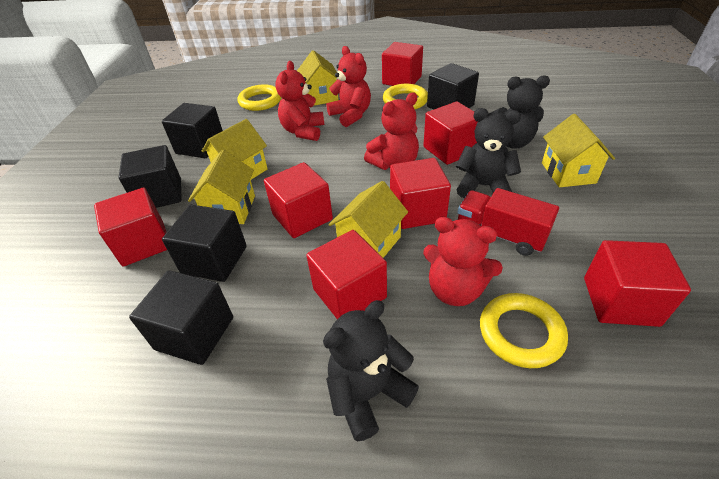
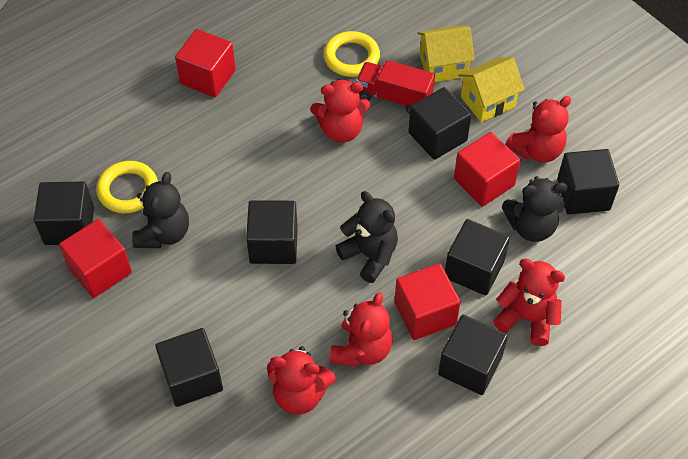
black cube: [119,145,182,208] [129,270,233,365] [162,103,223,158] [162,205,247,282] [427,63,479,110] = 5 -> [34,181,94,245] [155,328,223,407] [246,200,298,264] [408,87,471,160] [438,315,508,395] [445,219,510,296] [557,149,619,214] = 7
red cube: [94,188,167,267] [264,162,333,238] [306,230,387,319] [382,42,423,86] [390,158,451,229] [423,102,478,165] [584,240,691,327] = 7 -> [59,219,132,298] [175,29,236,97] [394,263,461,340] [454,132,520,207] = 4
red teddy bear: [275,61,324,141] [326,46,371,127] [364,92,419,170] [423,217,503,306] = 4 -> [267,346,336,415] [310,79,370,143] [330,292,392,367] [493,259,565,346] [505,96,571,163] = 5
yellow house: [188,150,255,224] [202,119,268,180] [297,50,338,105] [329,181,408,258] [542,114,615,187] = 5 -> [418,25,474,82] [458,57,525,122] = 2
yellow ring: [238,84,281,111] [383,84,428,109] [480,293,568,368] = 3 -> [96,161,158,213] [324,31,380,77] = 2

